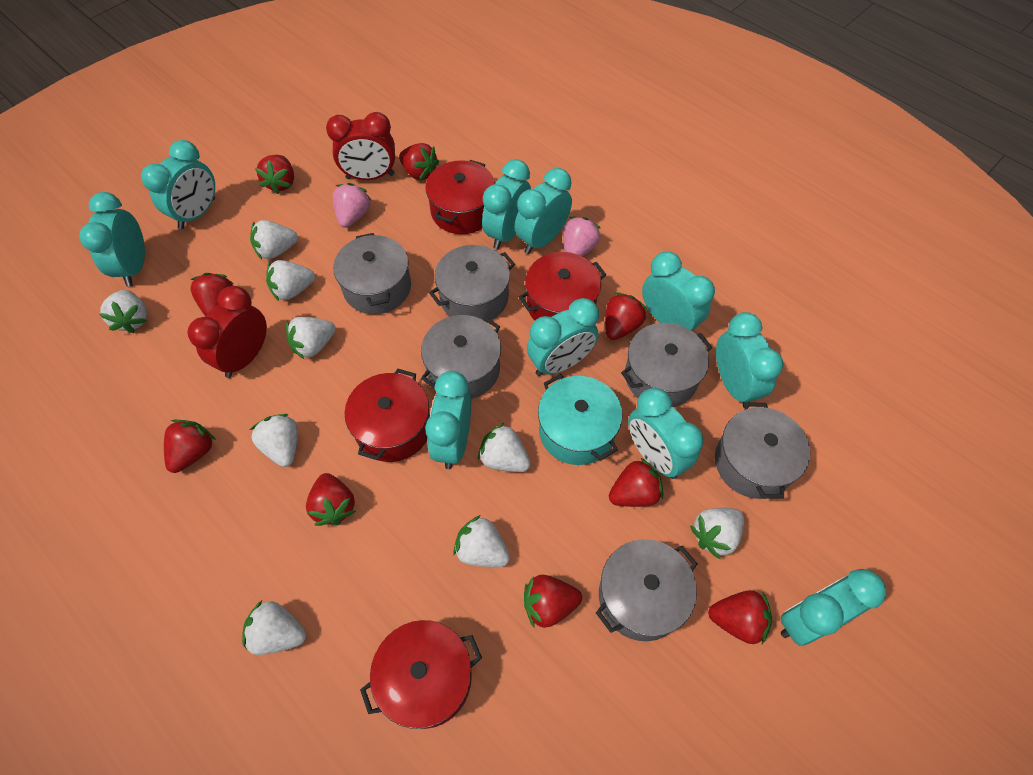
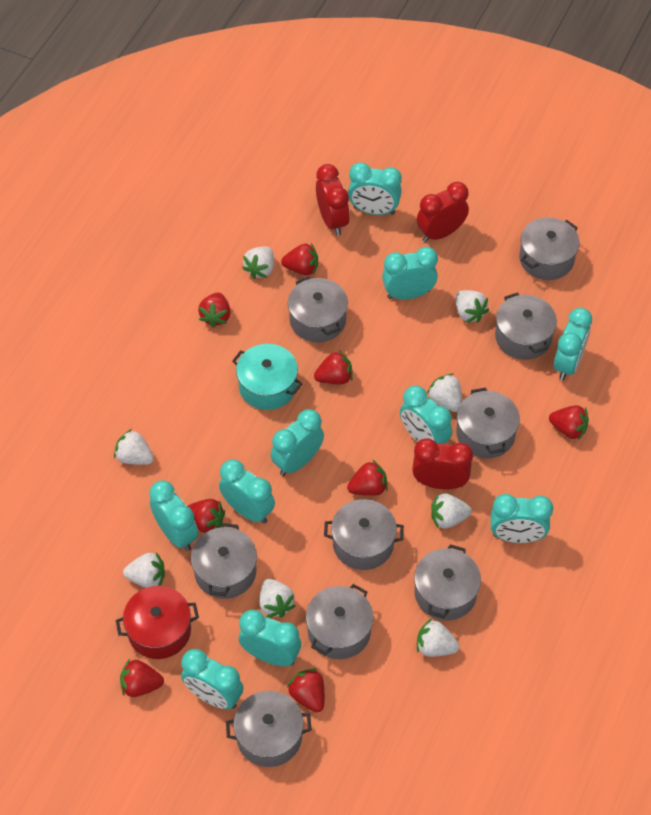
grey pot: [333,233,411,314] [421,315,501,399] [429,245,515,322] [596,539,698,641] [621,323,713,407] [715,403,810,499] = 6 -> [191,523,257,599] [226,691,312,767] [288,276,348,343] [306,584,373,659] [324,499,404,570] [414,544,481,621] [456,387,520,459] [495,292,557,360] [519,217,579,280] = 9
pink strawberry: [333,183,372,228] [563,217,600,257] = 2 -> none = 0
red clock: [187,286,267,378] [326,112,395,180] = 2 -> [316,164,350,236] [412,439,473,489] [417,182,469,242] = 3
red pot: [345,369,430,462] [360,620,482,729] [426,160,495,234] [519,252,606,321] = 4 -> [116,586,199,659] = 1
red strawberry: [164,420,216,473] [190,273,234,316] [255,155,294,194] [306,473,356,526] [399,143,439,180] [524,575,582,628] [605,292,647,340] [609,458,663,507] [708,590,772,644] = 9 -> [120,659,164,697] [188,499,225,533] [198,292,231,328] [281,243,318,276] [287,669,325,713] [314,350,353,384] [347,460,388,496] [549,405,589,440] = 8
white strawberry: [99,290,147,333] [242,600,306,655] [250,220,298,260] [250,414,298,467] [266,260,315,301] [286,317,336,360] [453,515,510,567] [478,423,530,472] [690,508,744,559] = 9 -> [114,429,154,465] [123,552,165,588] [242,247,274,279] [260,579,295,618] [417,618,459,657] [427,373,462,412] [431,494,472,528] [455,290,489,323] = 8

